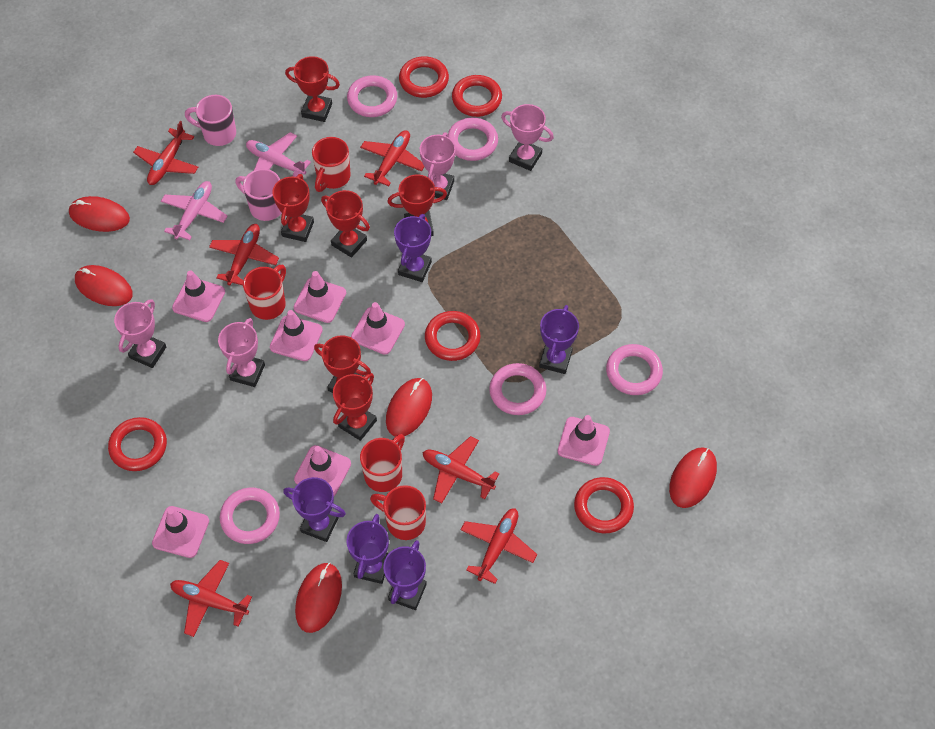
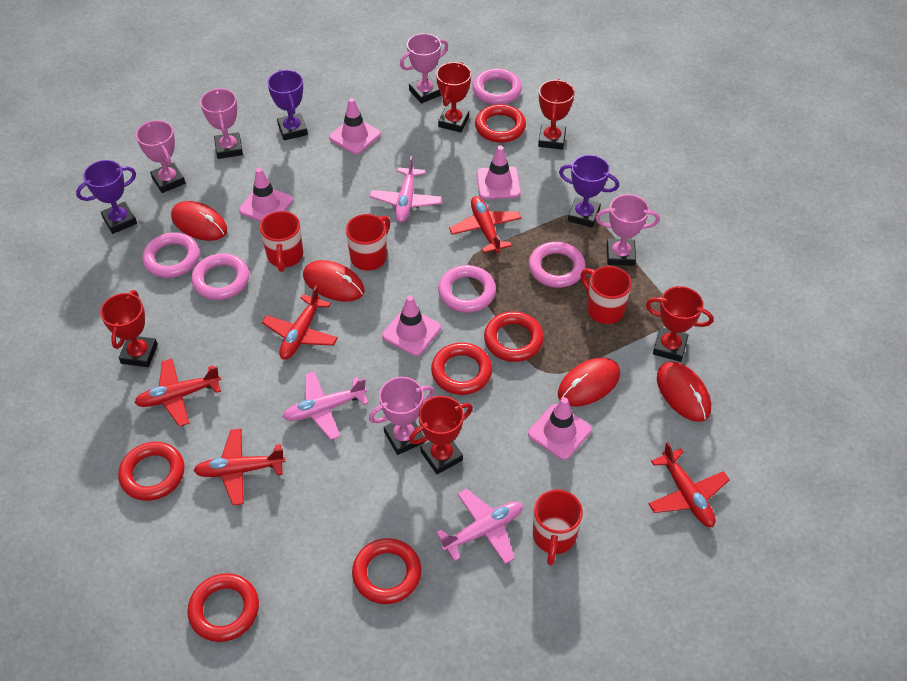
pink mug: [185,95,236,146] [235,169,282,221] = 2 -> none = 0
pink plane: [161,181,228,240] [246,132,311,177] = 2 -> [283,371,368,440] [370,156,442,223] [436,489,523,564] = 3
pink traffic cone: [152,506,209,558] [172,270,225,322] [270,310,323,361] [294,271,346,323] [294,445,351,496] [351,302,405,355] [558,415,610,466] = 7 -> [239,168,293,222] [329,98,381,154] [382,296,441,356] [477,146,521,199] [528,397,592,460] = 5
pink trophy: [114,299,166,368] [218,318,265,387] [420,132,456,200] [501,104,554,171] = 4 -> [136,120,185,193] [200,88,243,159] [369,377,435,455] [400,33,448,104] [595,194,660,266] = 5
purple trophy: [283,477,346,542] [346,514,389,584] [383,540,427,610] [394,214,432,282] [539,305,579,374] = 5 -> [76,160,137,234] [267,70,308,140] [559,155,619,228] = 3
red mouse: [69,196,130,232] [75,265,133,306] [295,563,342,633] [386,378,432,437] [669,447,717,508] = 5 -> [171,201,227,241] [303,260,365,302] [558,358,620,406] [657,362,711,422] = 4
red plane: [133,121,198,185] [170,560,252,637] [209,224,279,286] [360,130,424,186] [423,436,500,503] [461,508,537,584] = 6 -> [134,359,221,426] [193,429,286,505] [262,286,338,360] [449,196,521,253] [649,442,730,527] = 5
red ring: [108,417,167,471] [399,56,449,98] [425,311,480,361] [452,75,502,117] [574,477,634,533] = 5 -> [118,442,184,501] [187,573,259,642] [352,538,421,604] [431,342,492,395] [475,104,526,143] [484,311,544,362] = 6
red trophy: [272,174,314,242] [285,56,340,122] [314,335,371,393] [321,190,370,258] [333,373,377,441] [387,174,447,236] = 6 -> [100,290,158,367] [409,396,473,474] [436,62,471,132] [538,79,575,150] [646,286,714,362] = 5

